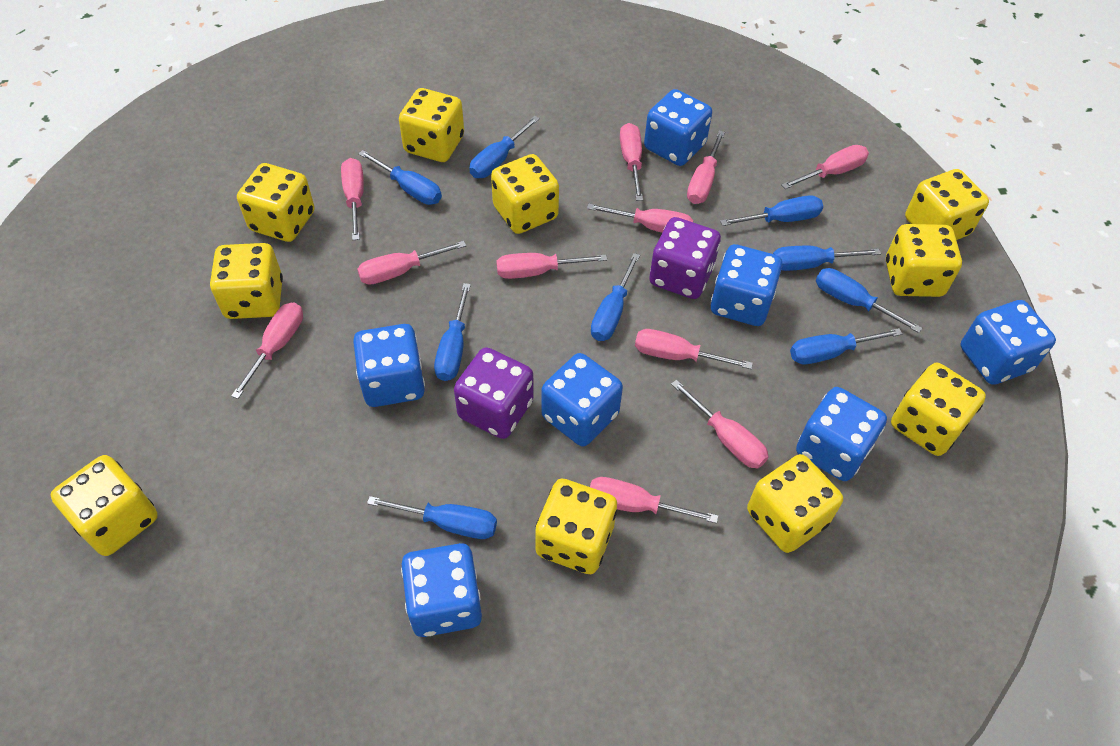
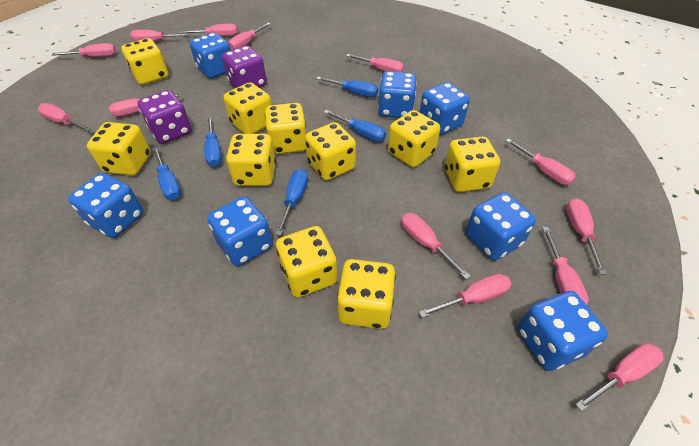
blue screwdriver: [358,150,442,205] [367,496,497,539] [434,283,471,381] [469,116,540,178] [591,253,640,341] [720,195,823,226] [773,246,881,271] [790,328,902,364] [816,268,922,333] = 9 -> [152,147,181,200] [204,116,222,167] [275,169,308,236] [316,77,378,97] [324,110,386,142] = 5
pink screwdriver: [231,302,303,399] [341,158,364,240] [357,241,466,285] [496,253,607,279] [587,203,693,233] [590,477,718,523] [620,123,643,201] [635,329,753,369] [671,379,769,469] [687,131,725,204] [781,145,869,189] = 11 -> [38,103,91,131] [52,43,116,57] [109,93,181,117] [130,30,189,42] [180,23,238,36] [229,23,271,50] [346,54,404,72] [401,213,471,279] [419,274,511,318] [506,138,576,185] [542,227,589,305] [566,198,607,274] [575,343,664,411] = 13

